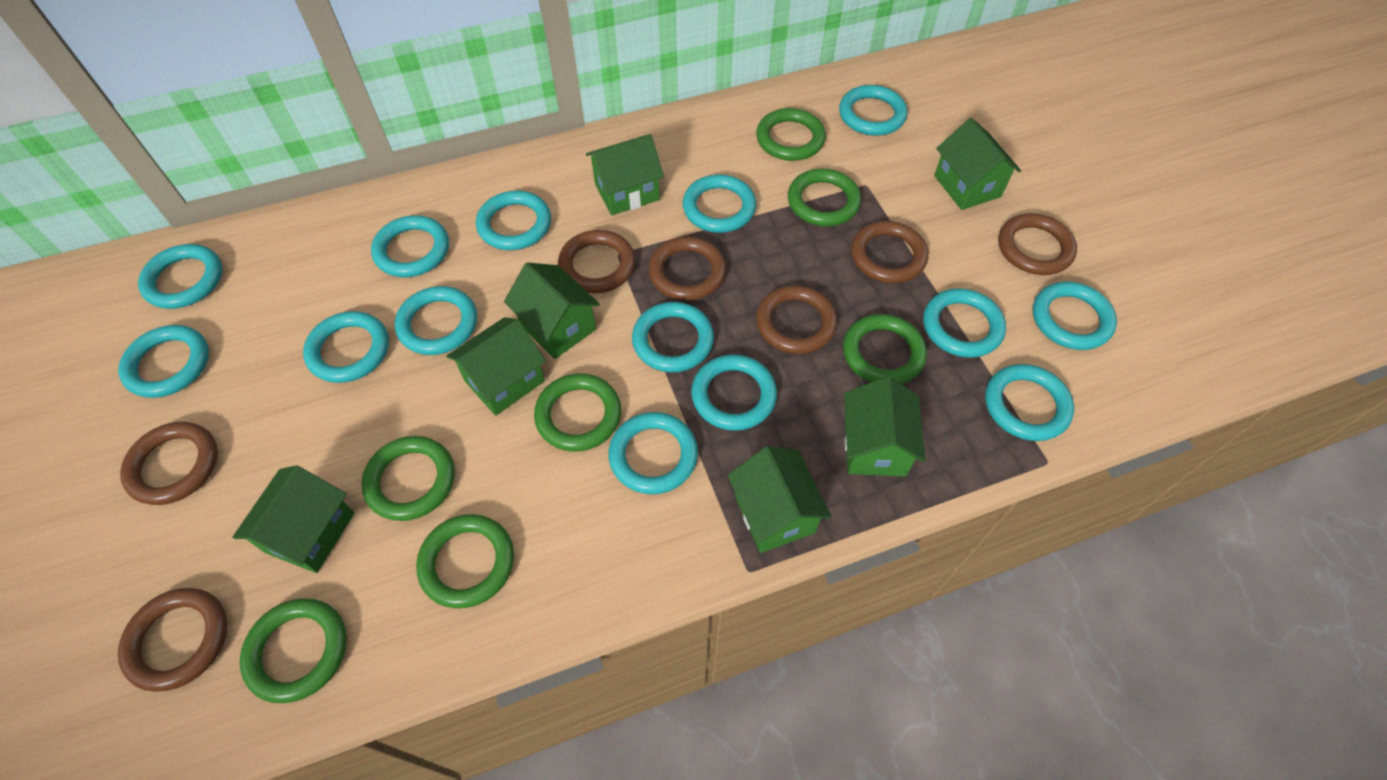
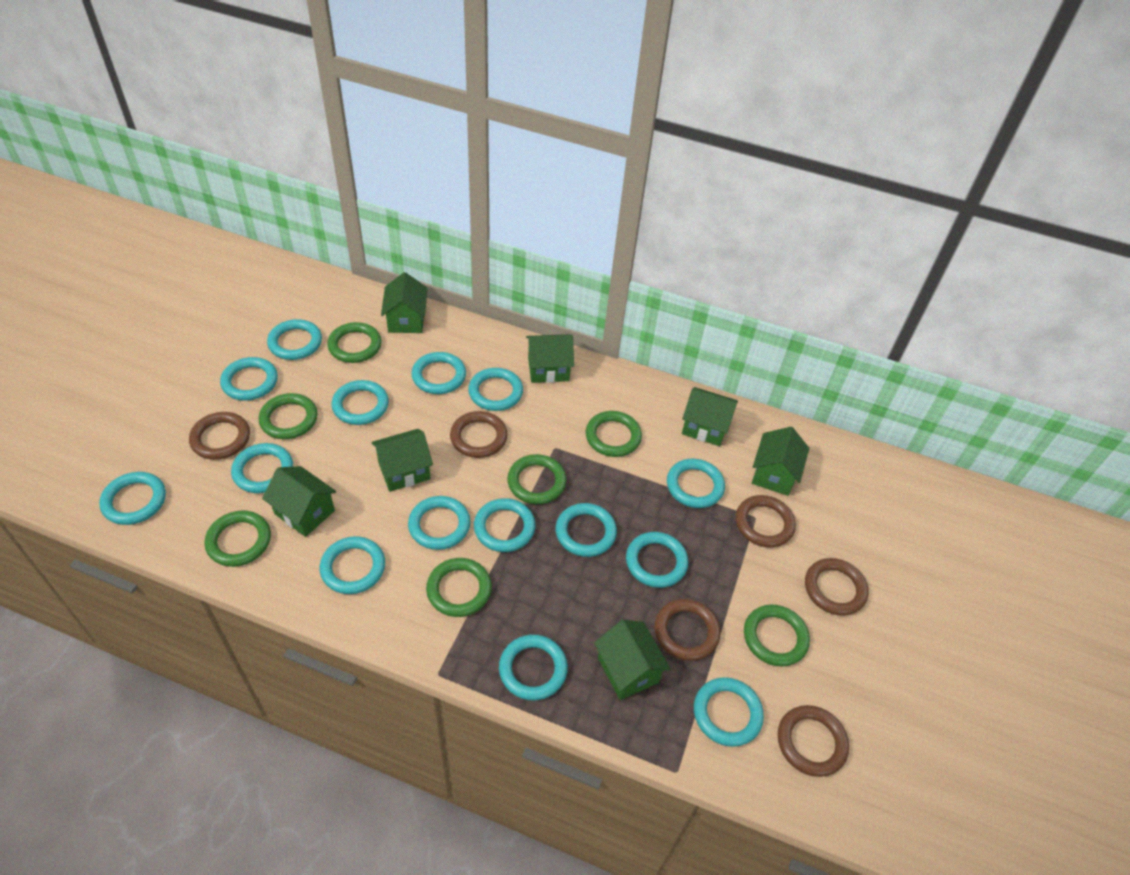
brown ring: [118,588,227,692] [120,422,218,505] [558,230,635,293] [648,237,726,301] [756,285,837,354] [851,221,928,284] [998,213,1077,275] = 7 -> [189,412,250,460] [450,411,507,458] [654,599,720,661] [736,495,796,548] [778,705,849,777] [805,558,869,616] = 6
turquoise ring: [118,325,209,398] [138,244,223,309] [303,311,389,383] [371,215,449,277] [395,286,477,355] [476,191,551,250] [608,412,698,494] [632,302,714,372] [683,174,756,233] [691,354,777,431] [839,85,907,136] [923,288,1006,358] [985,364,1074,441] [1033,281,1117,350] = 14 -> [99,472,166,525] [220,357,278,401] [231,443,293,493] [267,319,322,360] [320,536,385,594] [332,380,389,425] [408,496,470,550] [411,352,466,394] [468,368,523,411] [474,498,535,552] [499,634,568,700] [556,503,617,557] [626,532,688,588] [667,459,725,508] [694,677,764,747] = 15

